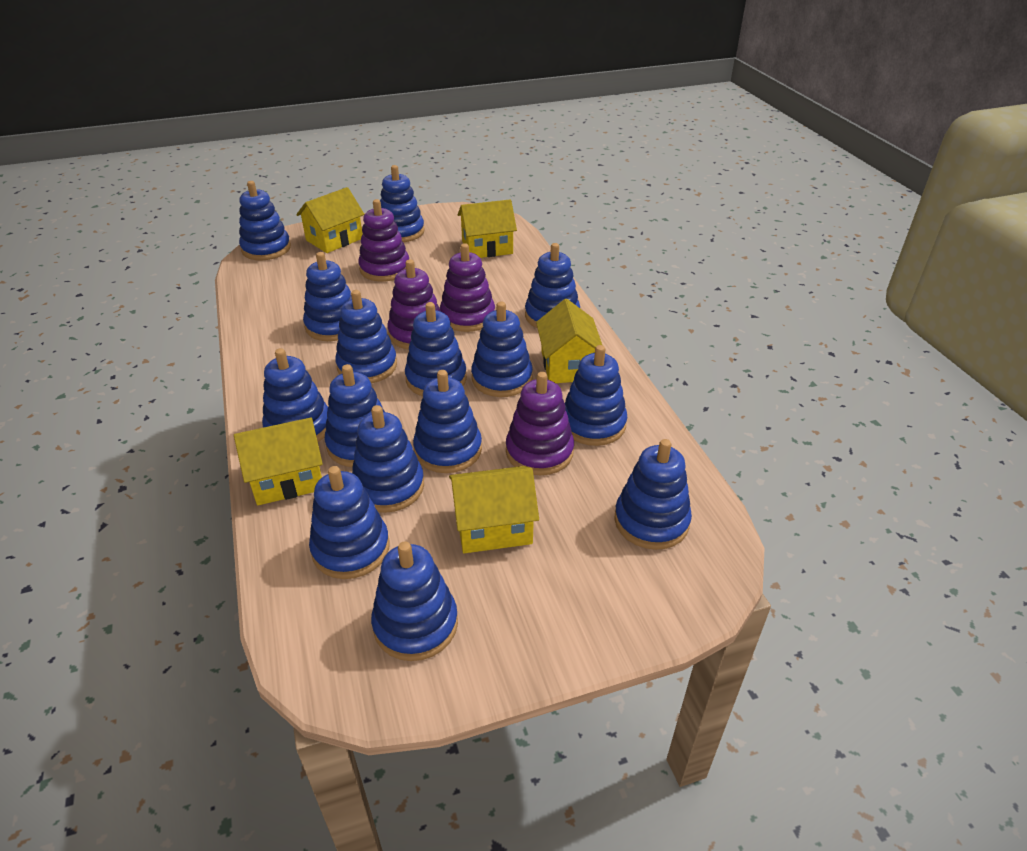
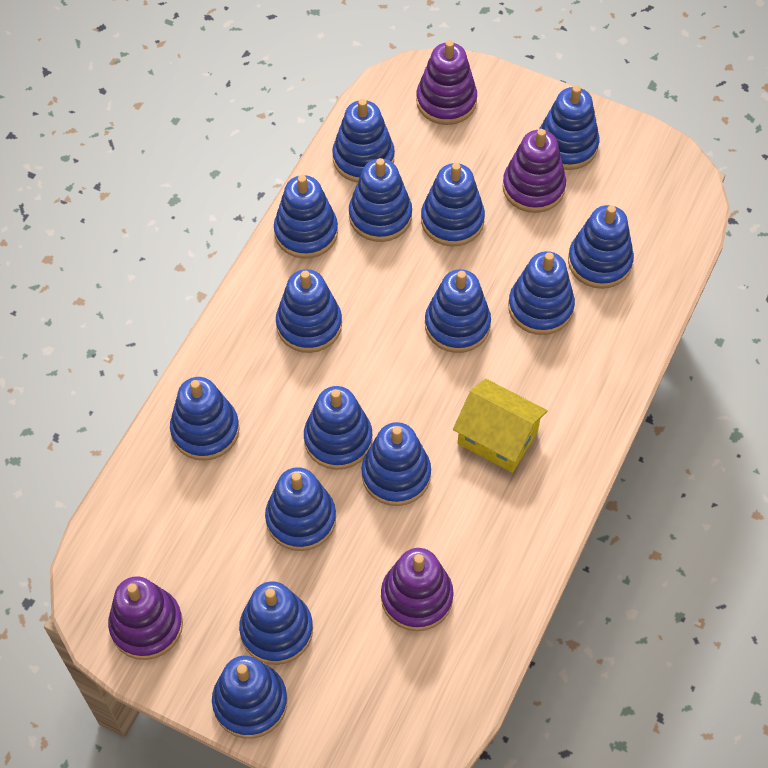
yellow house: [234,418,323,505] [296,187,364,253] [449,466,539,553] [458,199,517,258] [536,299,602,383] = 5 -> [453,379,548,473] = 1

